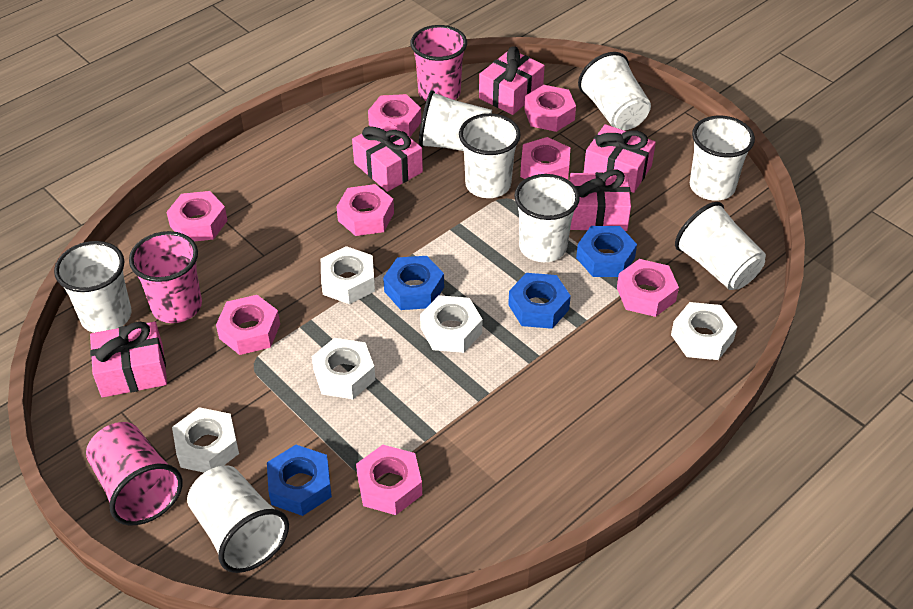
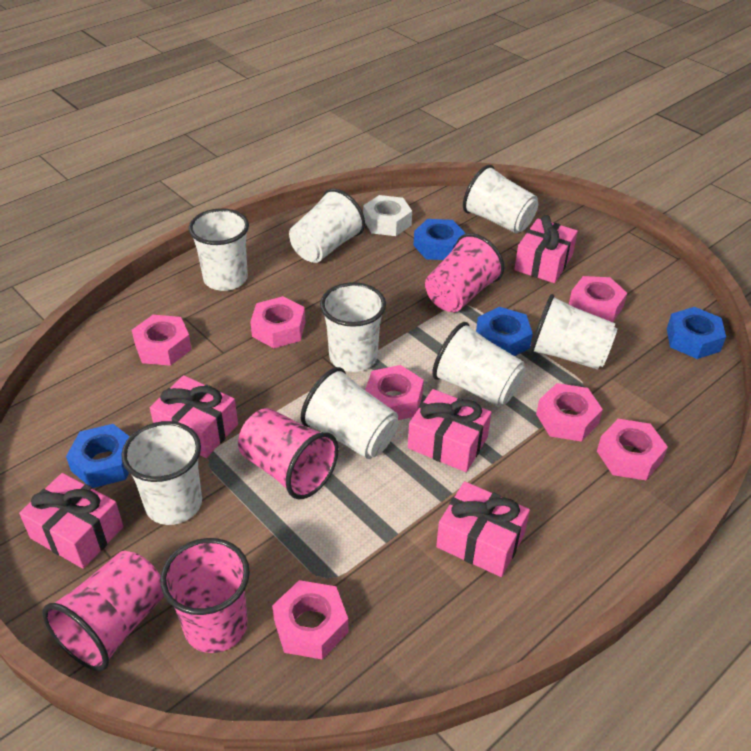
pink cup: [86,422,183,526] [129,231,202,323] [410,25,467,101] = 3 -> [43,551,164,671] [160,538,250,653] [238,408,339,499] [425,233,504,312] = 4
pink nut: [166,191,228,242] [216,295,280,355] [337,184,394,236] [356,445,422,515] [368,94,421,137] [520,137,570,180] [524,85,576,132] [617,259,679,317] = 8 -> [132,315,192,366] [250,296,305,348] [272,580,349,659] [365,365,424,420] [536,383,603,442] [569,276,627,322] [597,419,668,480] = 7
white nut: [172,407,239,473] [312,338,375,399] [321,246,375,304] [420,295,483,353] [671,302,737,360] = 5 -> [363,195,412,236] = 1

